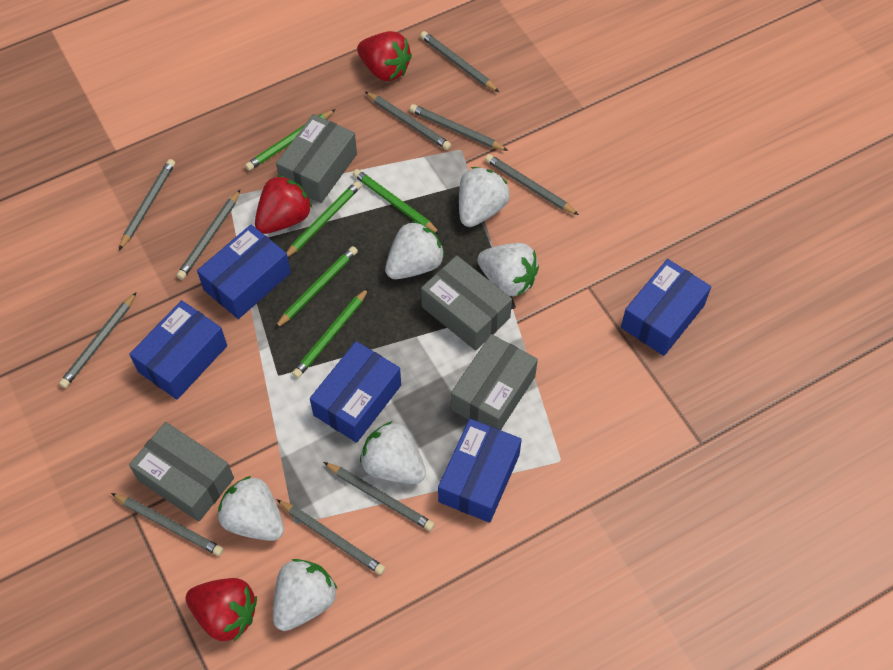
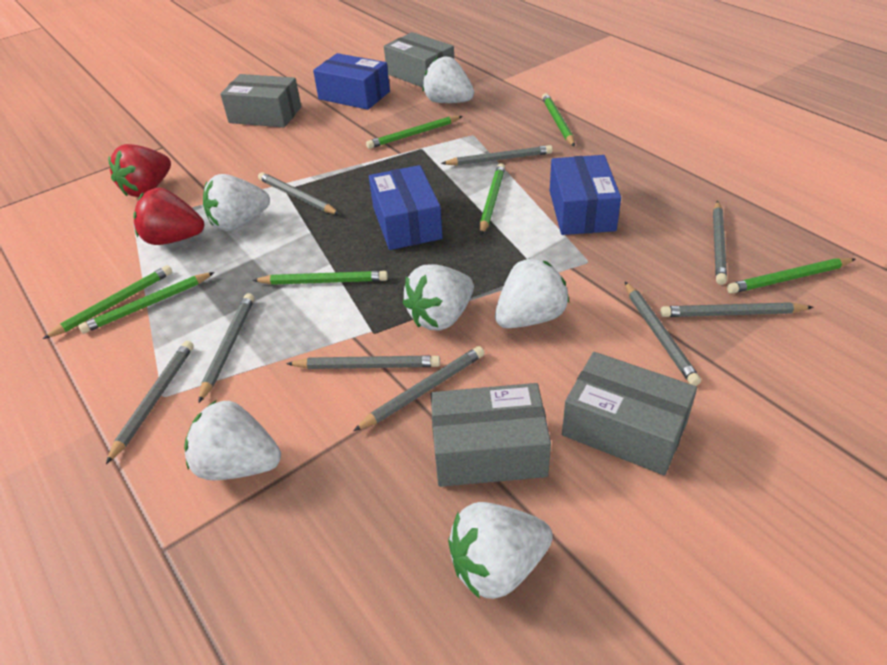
blue box: [130,300,227,400] [197,225,291,319] [310,341,401,443] [438,419,522,523] [621,259,711,356] = 5 -> [313,53,390,110] [369,165,443,250] [550,155,621,235] = 3
green pencil: [245,109,336,171] [275,246,358,329] [286,181,362,257] [292,288,369,378] [353,169,440,234] = 5 -> [43,265,172,339] [78,272,215,334] [252,271,388,285] [366,116,463,149] [480,163,505,235] [542,93,575,147] [727,258,855,294] = 7
grey pencil: [59,292,137,388] [111,493,224,556] [119,159,175,250] [177,190,240,280] [276,499,385,575] [324,462,434,531] [365,92,451,150] [410,104,508,151] [420,31,499,92] [485,154,579,215] = 10 -> [106,341,194,464] [198,293,254,403] [258,172,339,214] [286,355,440,369] [353,346,484,431] [441,145,553,166] [625,282,701,386] [660,302,814,317] [713,201,727,285] = 9
red strawberry: [186,578,257,641] [255,175,312,234] [357,31,412,81] = 3 -> [108,144,171,197] [134,188,204,245] = 2

